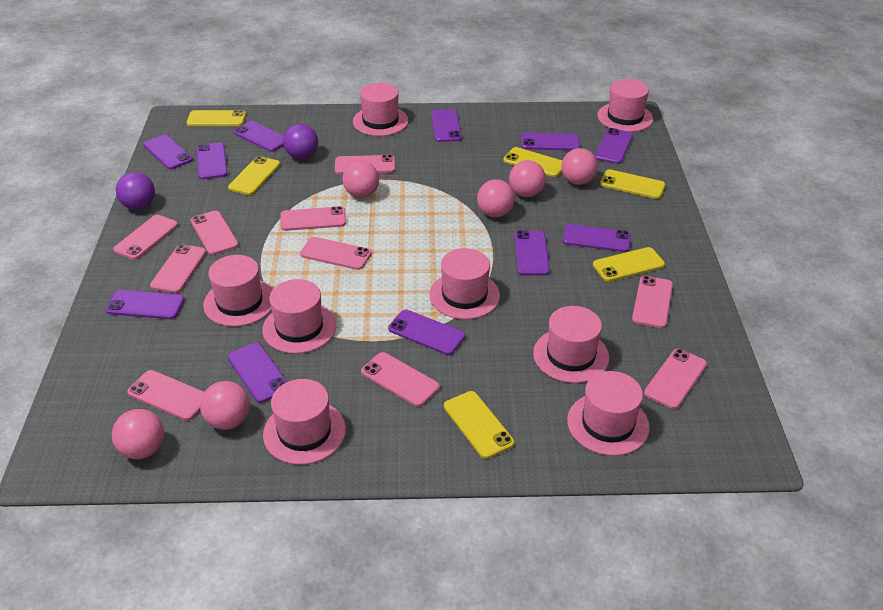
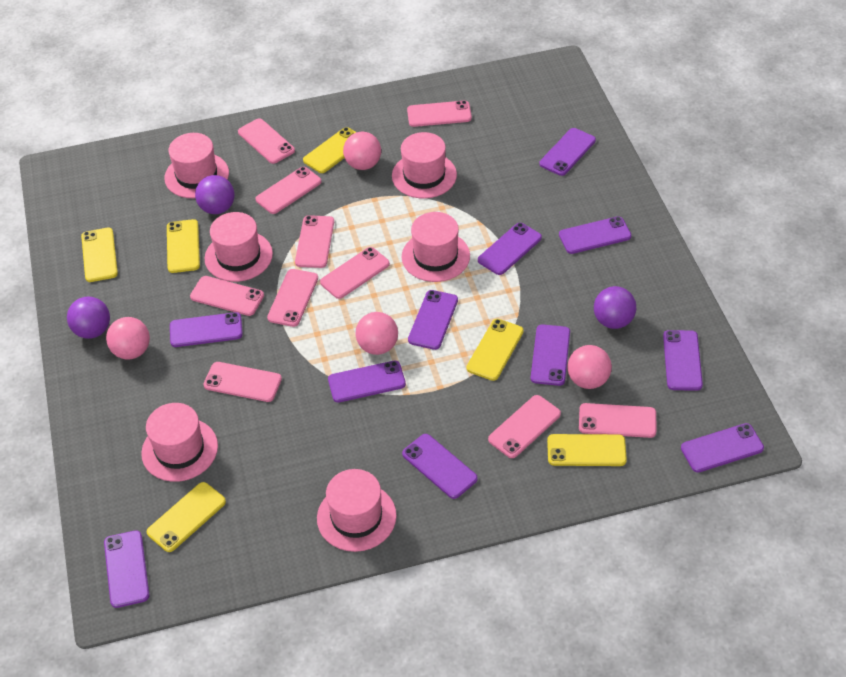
pink ball: [112,409,164,459] [200,381,250,430] [342,161,379,198] [477,179,515,217] [509,160,546,197] [561,148,598,185] = 6 -> [106,317,150,360] [343,132,381,170] [355,312,398,355] [567,345,612,389] = 4
pink hat: [203,255,273,327] [262,279,336,354] [263,379,346,465] [353,83,408,136] [429,248,500,319] [533,306,609,383] [567,371,650,456] [597,79,653,132] = 8 -> [141,403,218,482] [164,133,229,198] [204,212,273,282] [317,469,396,552] [392,132,457,199] [402,212,470,282] = 6
purple ball: [116,172,155,210] [283,124,318,159] = 2 -> [67,296,110,339] [195,175,235,214] [594,286,636,329] = 3

